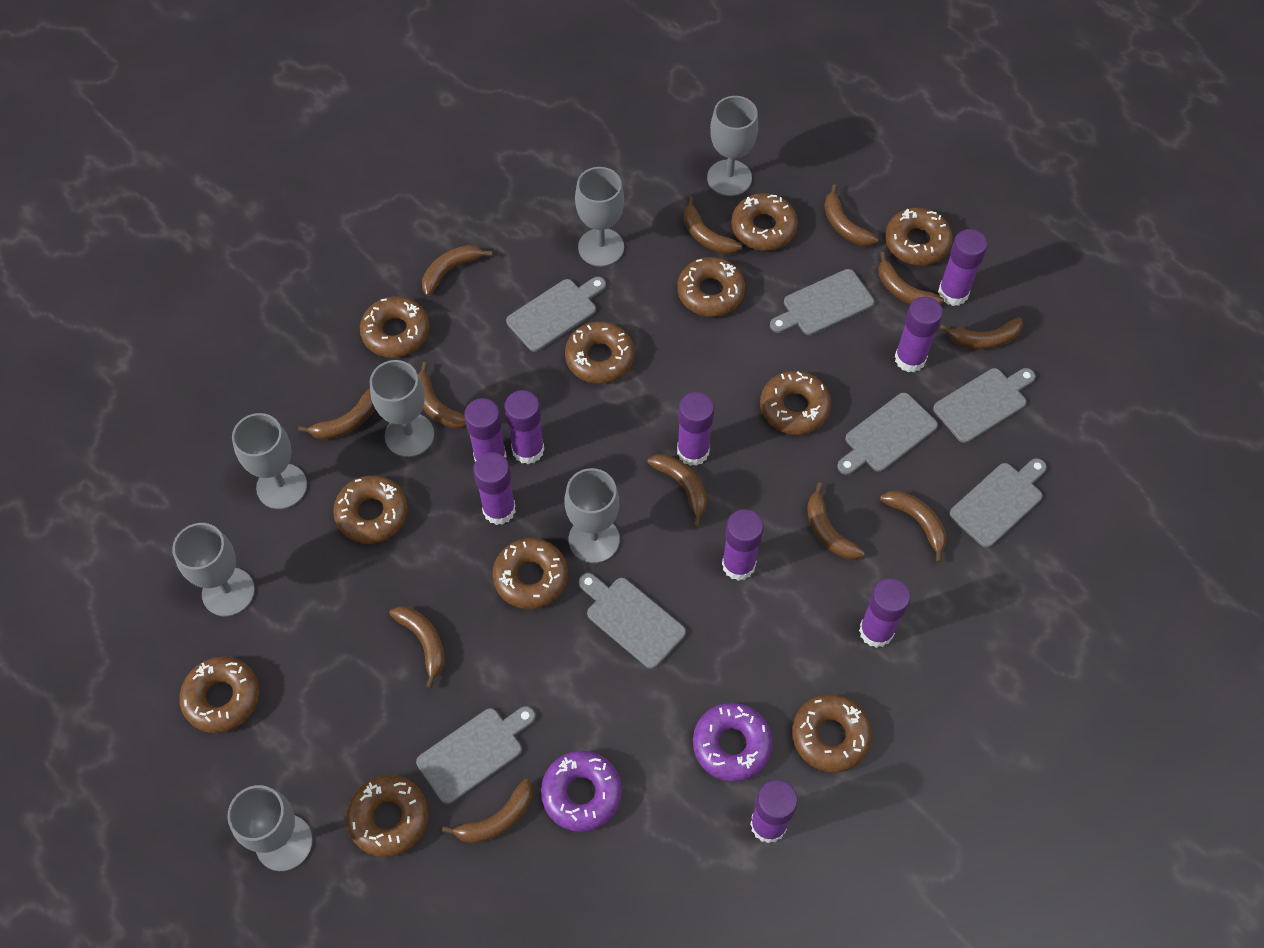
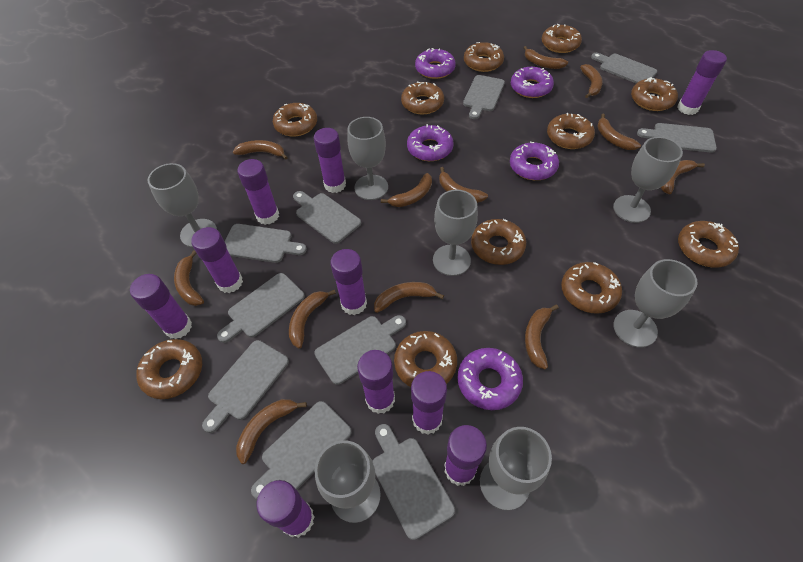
grey cutting board: [416,706,536,804] [506,277,606,352] [579,573,686,669] [770,269,874,335] [837,393,938,475] [933,368,1036,443] [949,458,1047,548] = 7 -> [202,340,289,433] [217,273,305,343] [225,224,307,263] [251,401,351,499] [293,191,361,244] [314,315,406,385] [372,424,455,540] [463,75,505,119] [591,53,657,84] [637,123,717,153] = 10
purple donut: [541,751,622,832] [693,703,773,782] = 2 -> [407,124,454,161] [415,48,456,79] [457,348,523,410] [510,142,559,180] [511,67,554,98] = 5
purple glue stick: [464,398,507,462] [473,452,516,525] [504,390,544,464] [677,392,714,466] [722,509,764,581] [750,780,798,843] [859,578,911,648] [895,297,943,372] [938,229,988,306] = 9 -> [130,274,192,339] [191,227,243,293] [237,159,279,225] [256,480,314,538] [314,128,346,193] [330,249,367,315] [357,350,395,414] [411,371,447,434] [444,425,487,486] [677,50,727,115] = 10

